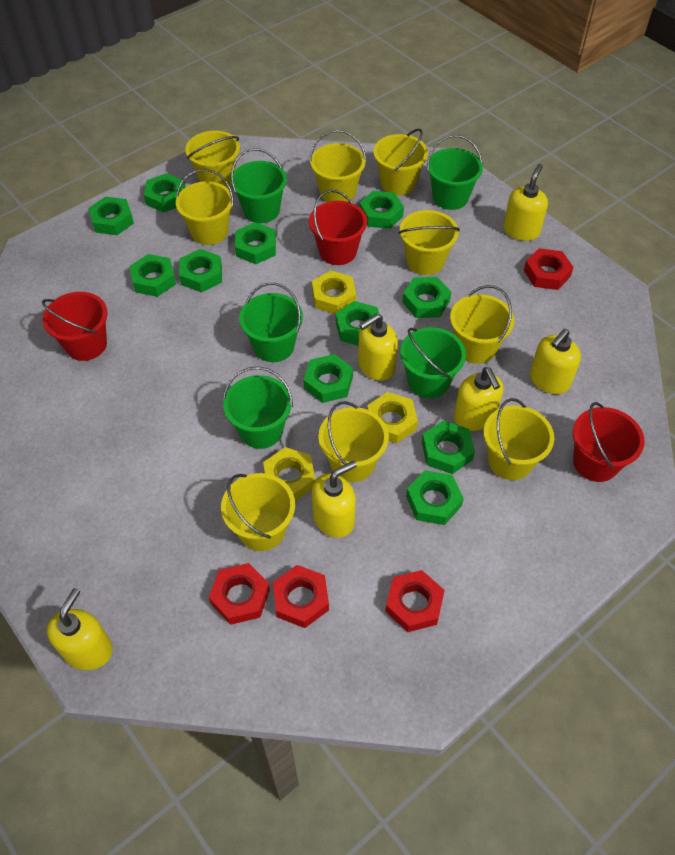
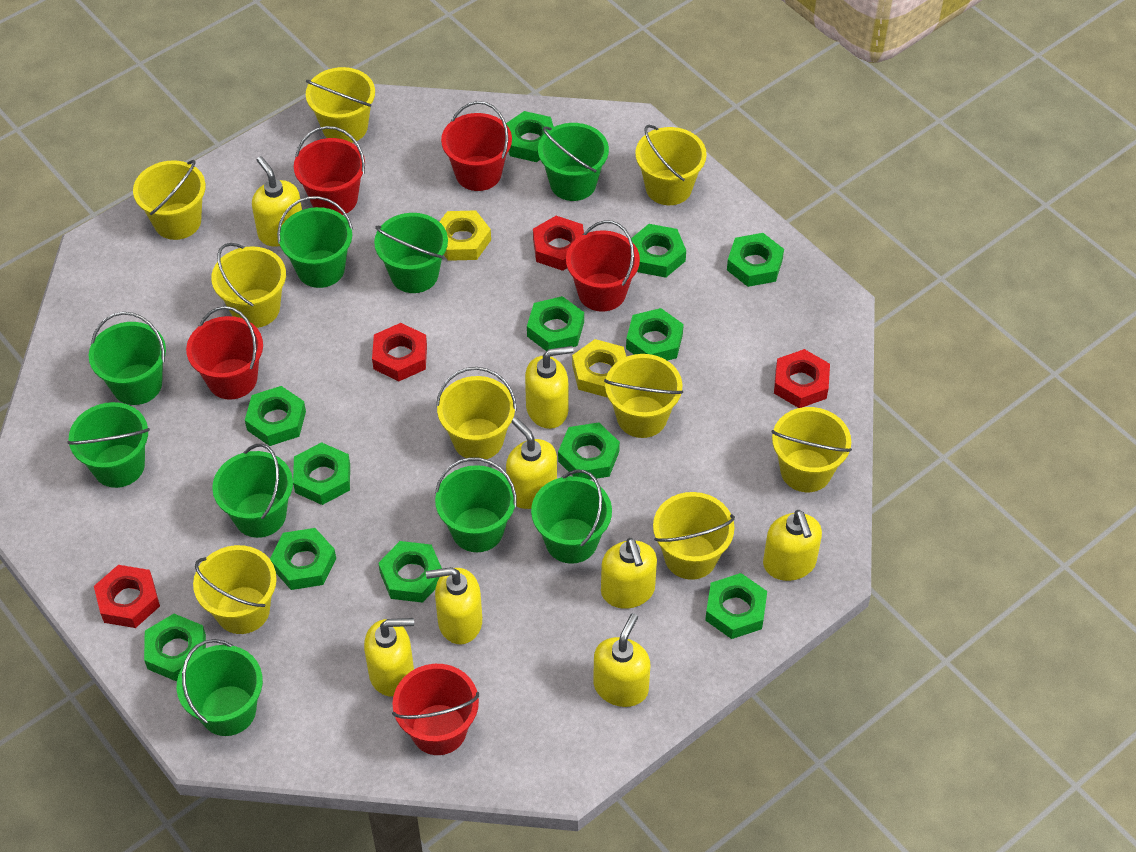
green bucket: [223,367,293,449] [231,148,287,223] [239,283,303,362] [400,327,466,398] [427,135,483,210] = 5 -> [67,402,150,488] [89,312,166,405] [177,639,263,736] [212,444,293,538] [277,196,353,288] [374,213,448,293] [435,457,517,552] [531,469,612,564] [538,123,609,201] = 9
green nut: [88,196,134,235] [130,254,176,297] [144,173,185,213] [179,249,222,292] [235,222,276,264] [304,354,353,403] [336,301,379,346] [359,191,404,229] [402,277,451,318] [406,470,464,525] [422,420,475,474] = 11 -> [144,614,206,682] [245,386,306,446] [270,528,336,590] [293,442,350,505] [378,541,442,603] [506,111,554,162] [527,296,584,351] [558,422,620,480] [626,308,684,361] [631,224,686,278] [705,573,767,639] [727,233,784,287] = 12
red bucket: [42,292,108,361] [309,190,367,265] [573,402,645,482] = 3 -> [186,306,263,400] [294,126,365,215] [392,664,479,755] [441,101,512,191] [566,220,640,312] = 5
yellow nut: [263,447,315,501] [312,270,356,314] [367,392,418,444] = 3 -> [440,210,491,261] [572,339,626,397] = 2
yellow soap dispenser: [47,588,113,670] [312,461,357,538] [358,314,398,381] [454,367,503,431] [503,164,548,241] [530,329,581,394] = 6 -> [252,156,302,247] [364,618,414,696] [426,567,482,644] [506,417,557,509] [525,346,573,429] [593,613,650,707] [601,538,657,609] [763,510,822,581] = 8

